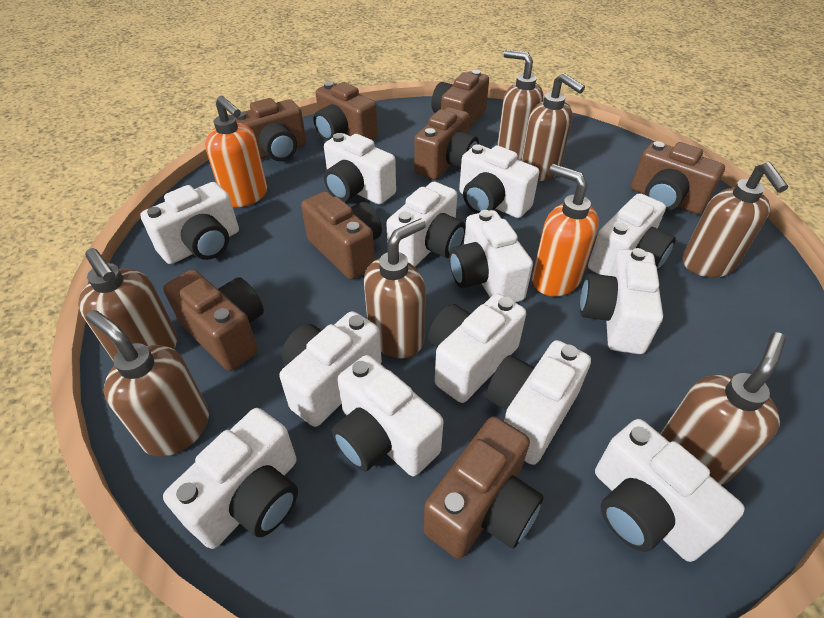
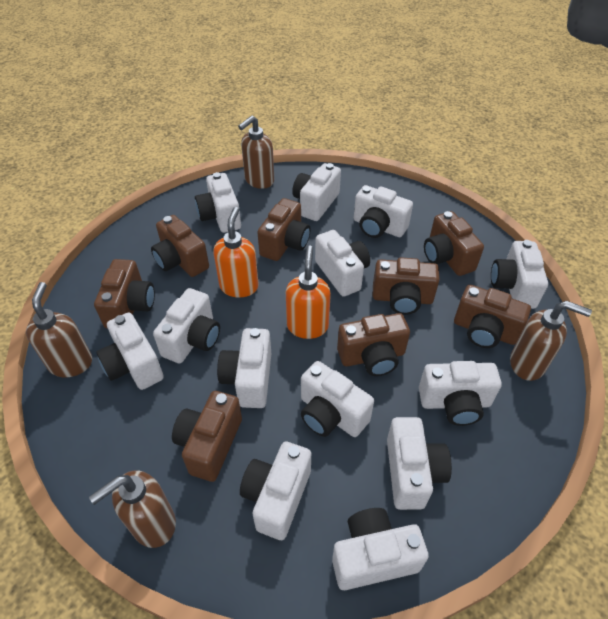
brown soap dispenser: [78,248,178,361] [86,310,209,457] [364,218,426,359] [497,50,543,160] [521,73,585,181] [660,332,786,485] [682,162,788,278] = 7 -> [26,282,92,377] [89,471,176,548] [238,115,274,189] [510,301,592,381] = 4

